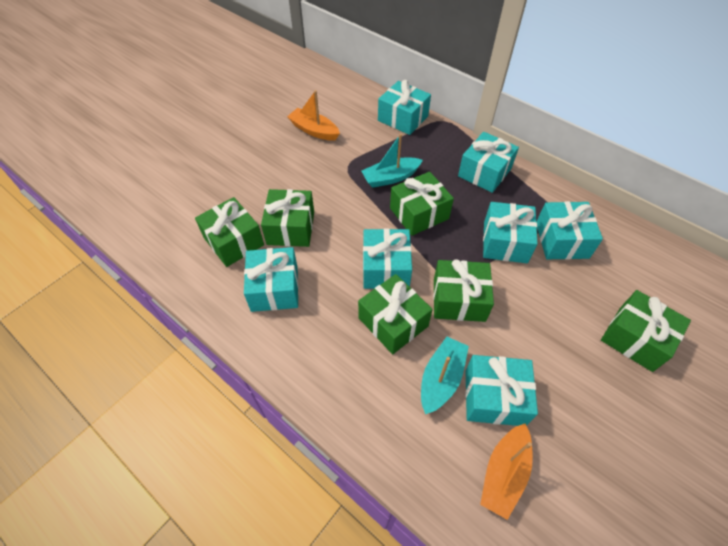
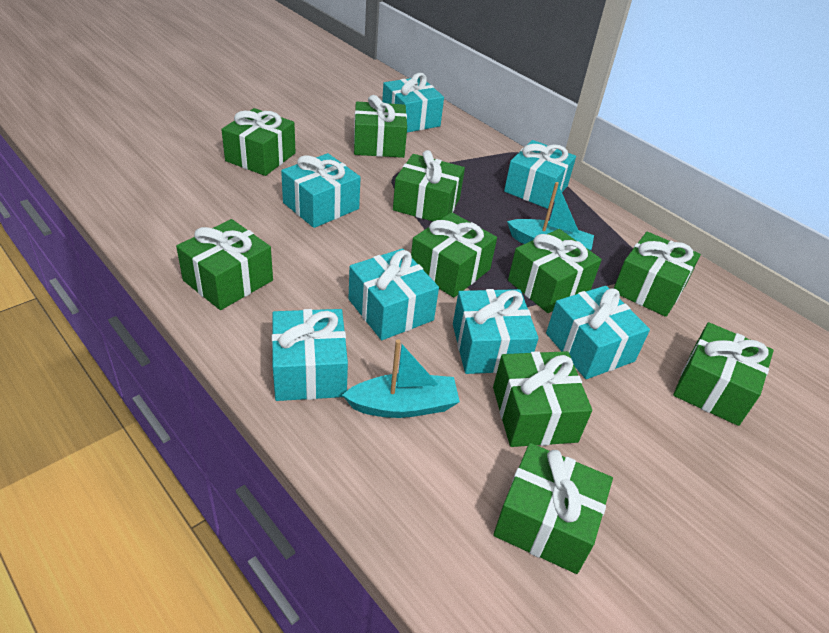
green gift: [195,197,264,267] [261,189,314,247] [358,274,433,354] [390,172,454,236] [433,259,494,322] [601,290,691,372] = 6 -> [176,219,273,310] [221,108,296,176] [354,95,407,158] [393,150,465,221] [411,212,497,297] [493,351,592,447] [493,443,613,574] [508,229,602,313] [614,232,701,317] [673,322,774,426] = 10
orange boat: [287,90,340,141] [480,423,533,520] = 2 -> none = 0

